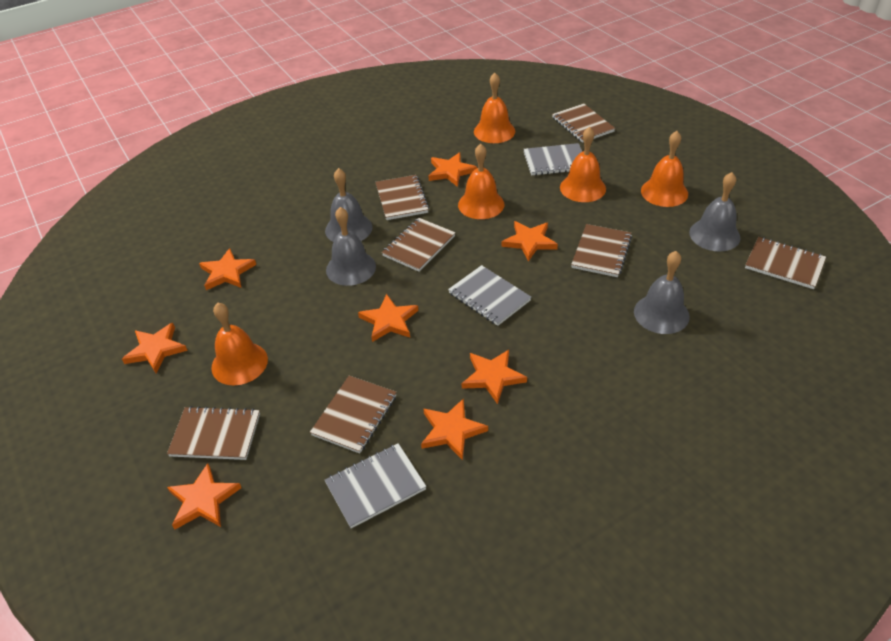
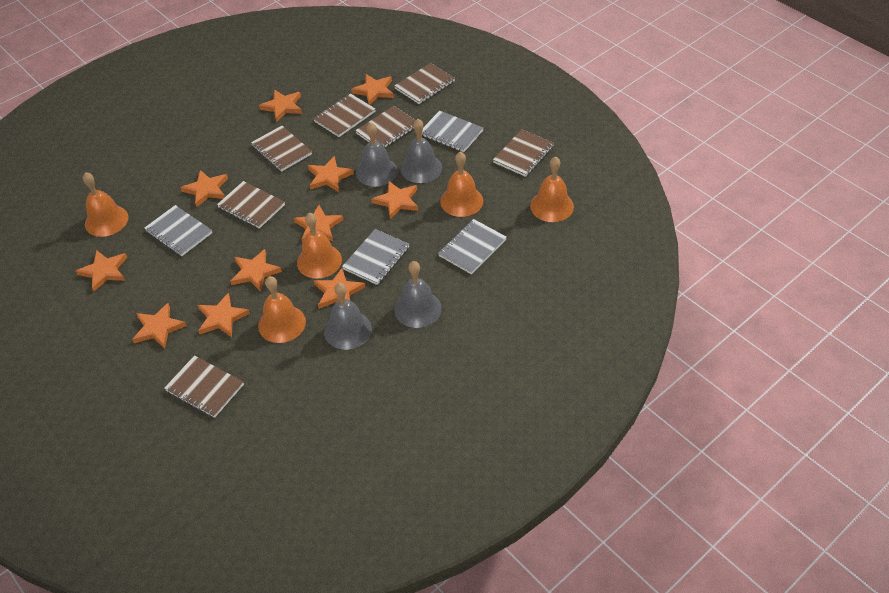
grey notebook: [324,443,426,528] [448,265,531,326] [524,143,582,175] = 3 -> [144,205,212,256] [342,229,409,285] [422,111,483,152] [438,219,507,274] = 4
orange star: [122,323,188,374] [167,463,241,529] [199,248,256,290] [358,294,419,342] [421,398,488,460] [428,152,477,187] [462,350,527,404] [502,221,558,261] = 8 -> [76,250,127,292] [132,303,187,349] [180,170,228,207] [198,293,250,337] [230,249,282,292] [259,90,302,122] [294,205,344,243] [308,156,354,192] [314,268,365,309] [351,74,394,105] [371,181,418,219] = 11

